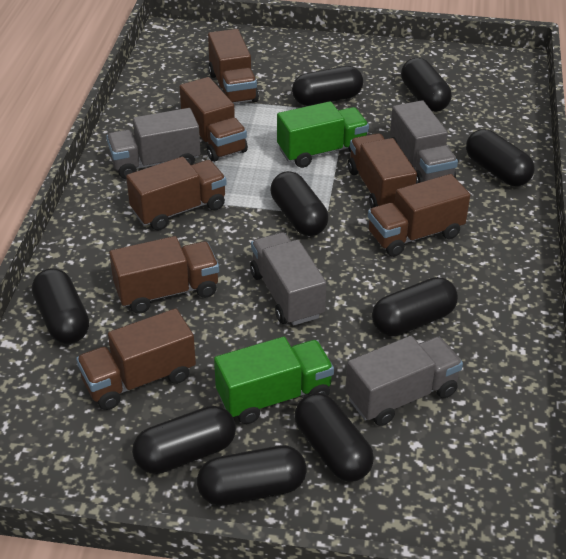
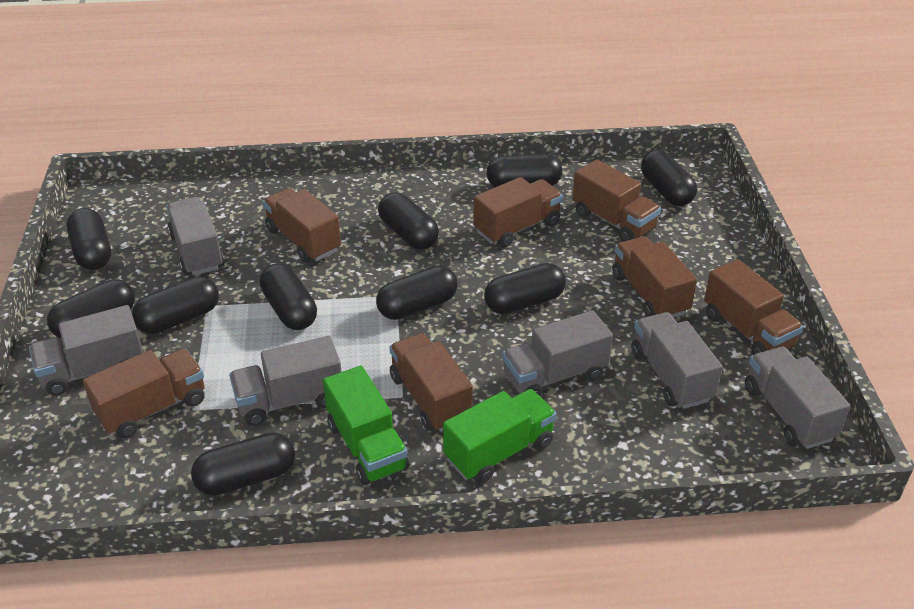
black capsule: [32,268,89,344] [132,406,236,474] [197,445,307,506] [270,171,328,236] [292,66,363,106] [295,393,374,482] [372,277,458,336] [401,58,451,112] [466,129,534,186] = 9 -> [47,279,135,339] [67,208,111,270] [132,276,219,334] [191,433,295,496] [260,263,317,330] [376,265,458,320] [378,192,439,250] [484,263,566,314] [487,154,562,187] [641,150,697,206] = 10
grey truck: [106,108,201,179] [250,232,327,326] [345,336,463,426] [390,100,458,184] = 4 -> [29,305,143,396] [166,197,224,275] [229,336,341,426] [502,310,613,396] [631,312,722,409] [745,347,850,449] = 6

